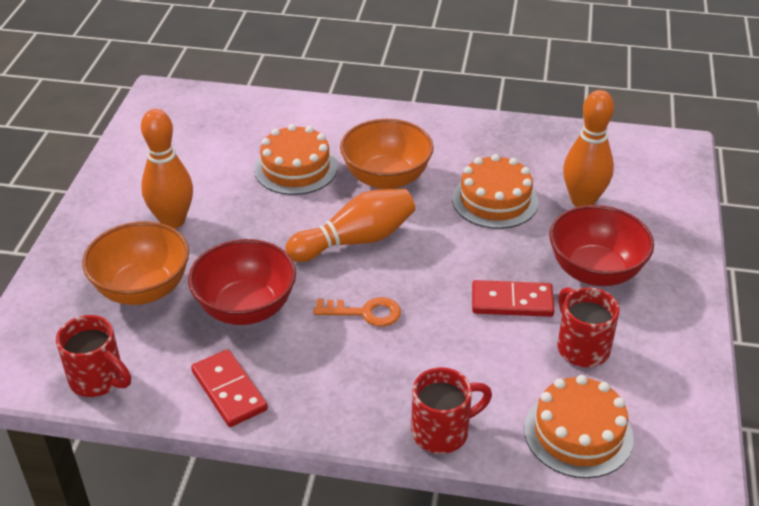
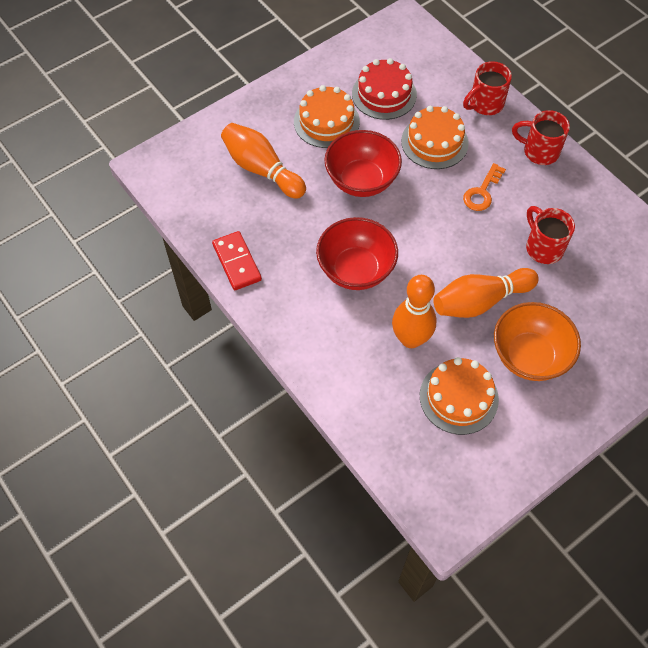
orange bowl: [82,221,189,305] [340,119,434,190] = 2 -> [494,302,581,381] = 1
red cake: none = 0 -> [352,58,417,120] = 1
red domino: [191,349,268,427] [472,280,555,317] = 2 -> [212,231,262,290] = 1

